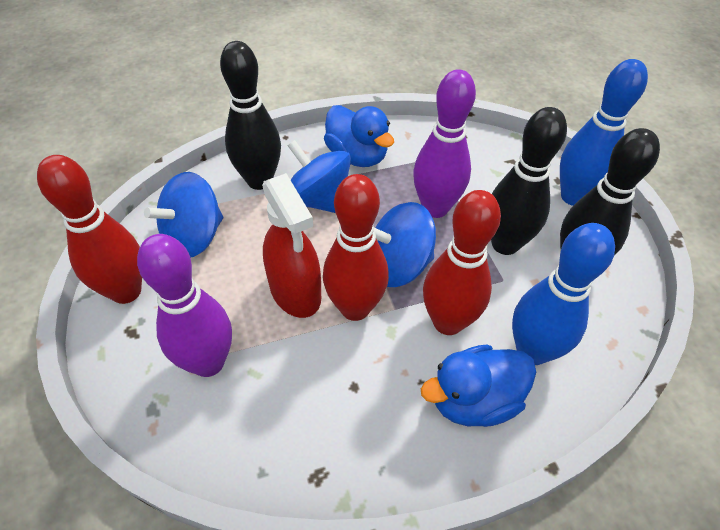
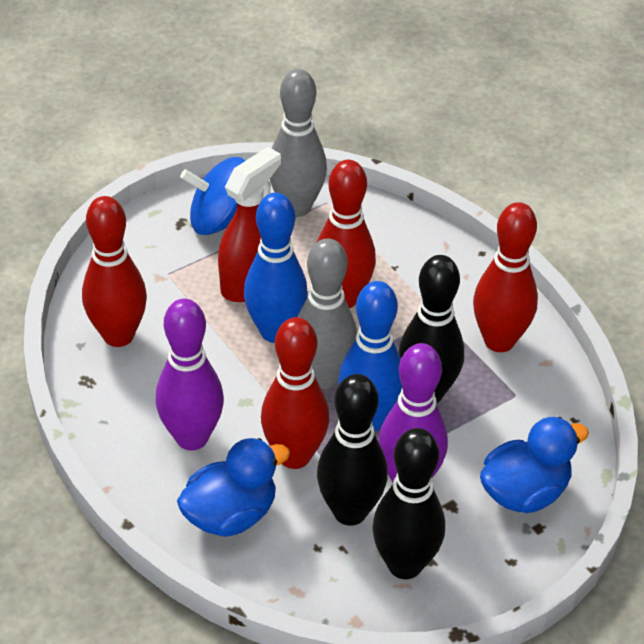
blue spinning top: [144,172,223,258] [287,140,351,213] [374,202,436,287] = 3 -> [180,157,245,235] = 1
grey bowling pin: none = 0 -> [270,69,327,217] [297,239,357,389] = 2
red bowling pin: [37,155,142,304] [323,174,389,321] [423,190,501,335] = 3 -> [82,196,147,347] [261,317,329,469] [317,160,376,308] [473,202,538,352] = 4

